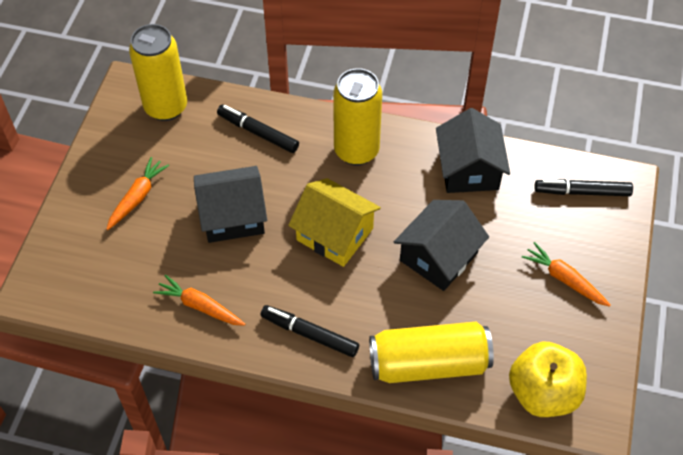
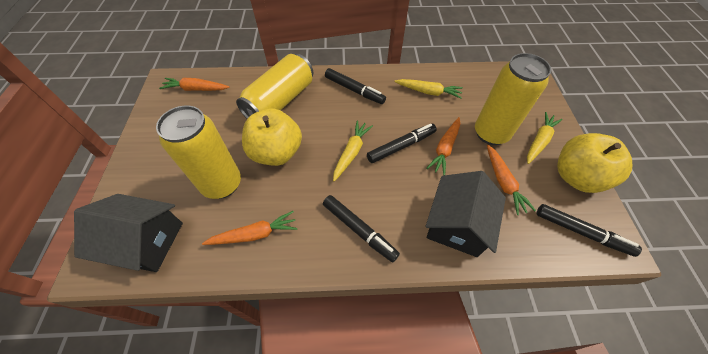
black house: [194,166,267,243] [394,200,489,291] [436,108,510,193] = 3 -> [74,194,183,272] [426,171,506,257] = 2
black marker: [217,104,299,153] [261,305,359,357] [534,179,633,196] = 3 -> [323,195,400,262] [325,68,386,104] [367,123,437,163] [537,204,642,257] = 4
orange carrot: [106,157,169,230] [153,275,245,326] [522,242,611,307] = 3 -> [159,78,229,91] [202,211,297,245] [427,117,460,175] [487,145,536,215] = 4
yellow apple: [509,341,587,417] = 1 -> [242,108,302,166] [557,133,632,193] = 2
yellow carrot: none = 0 -> [333,120,373,182] [395,79,463,99] [527,112,562,164] = 3
yellow house: [288,178,381,267] = 1 -> none = 0

